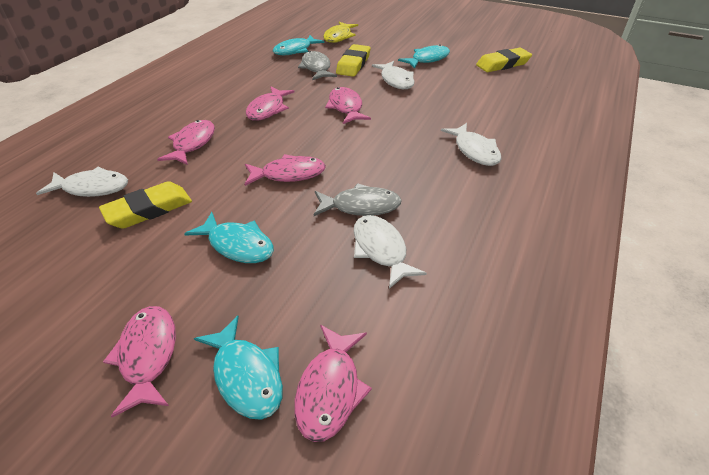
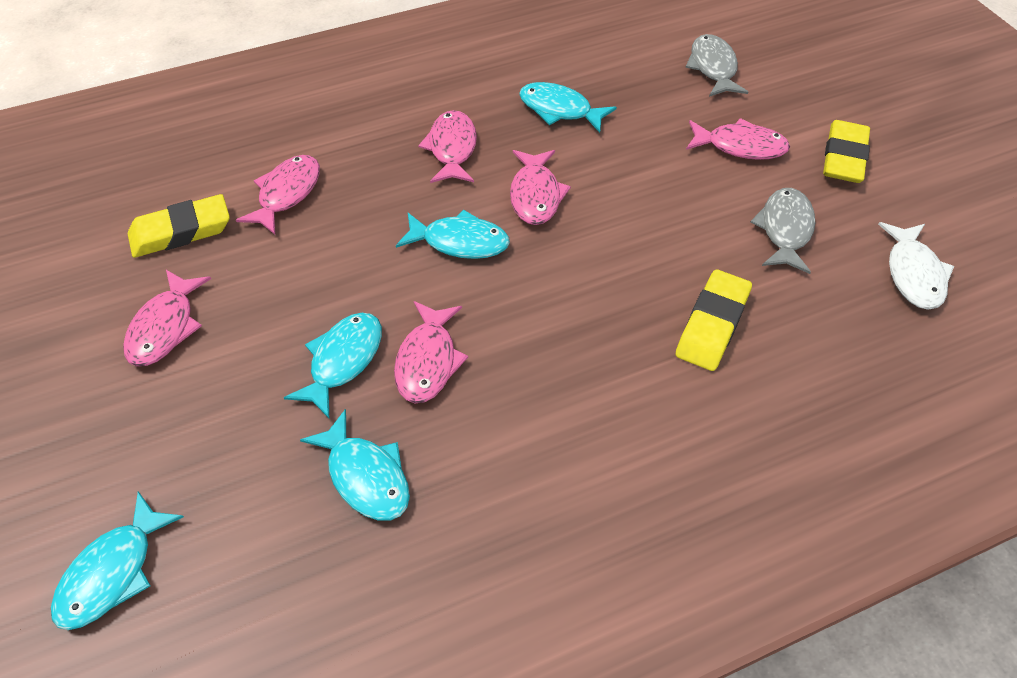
turquoise fish: [184,212,274,263] [194,315,283,420] [273,35,325,55] [398,44,450,69] = 4 -> [51,492,184,630] [284,313,382,418] [300,409,410,521] [396,209,510,259] [519,82,617,133] = 5
white fish: [36,167,128,197] [354,215,427,289] [372,61,415,89] [441,123,502,166] = 4 -> [878,222,954,310] = 1
yellow fish: [323,22,358,43] = 1 -> none = 0

